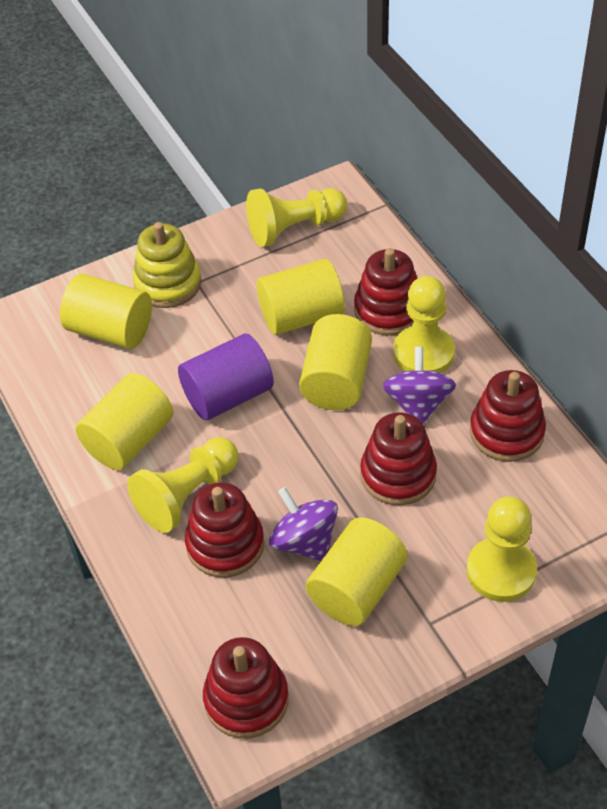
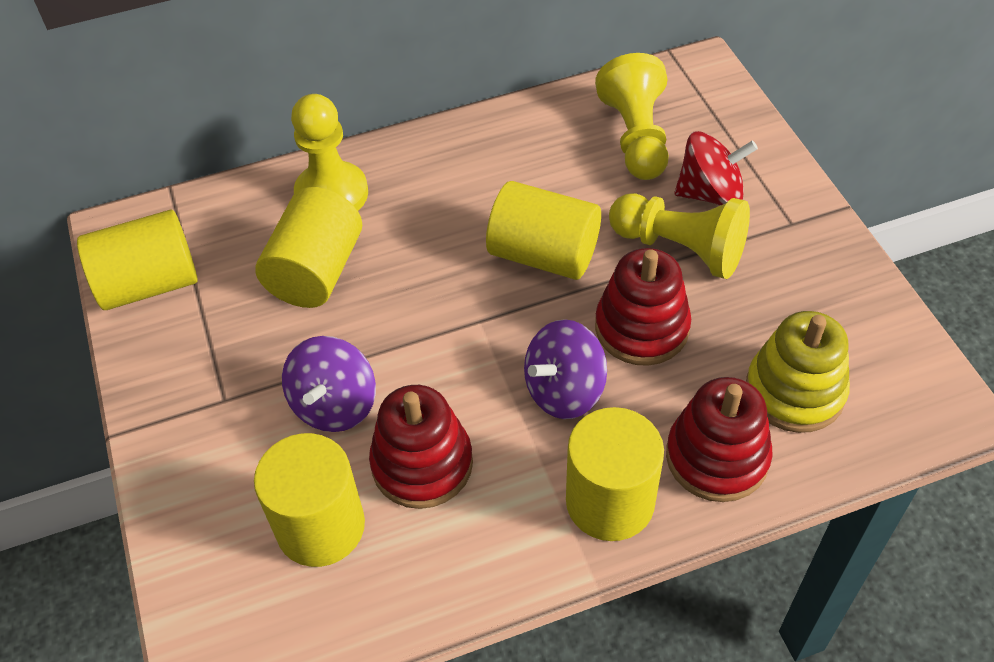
purple cylinder: [178,333,274,420] = 1 -> none = 0
red spinning top: none = 0 -> [675,131,758,206] = 1
red stacking toy: [185,482,264,578] [203,637,289,738] [354,248,417,336] [360,412,437,506] [470,370,546,462] = 5 -> [369,385,473,509] [595,248,691,366] [666,377,772,502] = 3
yellow pawn: [127,437,239,533] [246,188,347,247] [393,276,455,373] [466,496,537,602] = 4 -> [291,94,368,211] [595,53,669,180] [609,193,750,279] = 3

